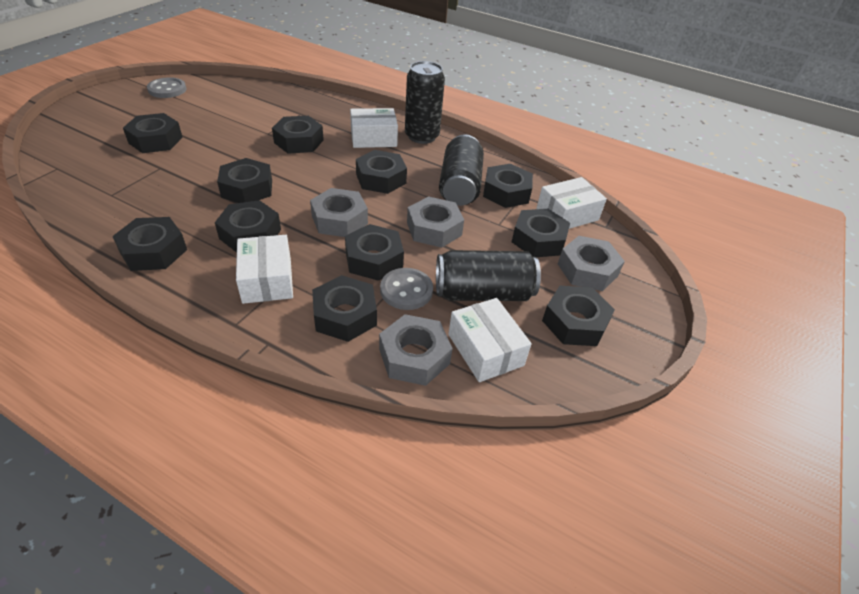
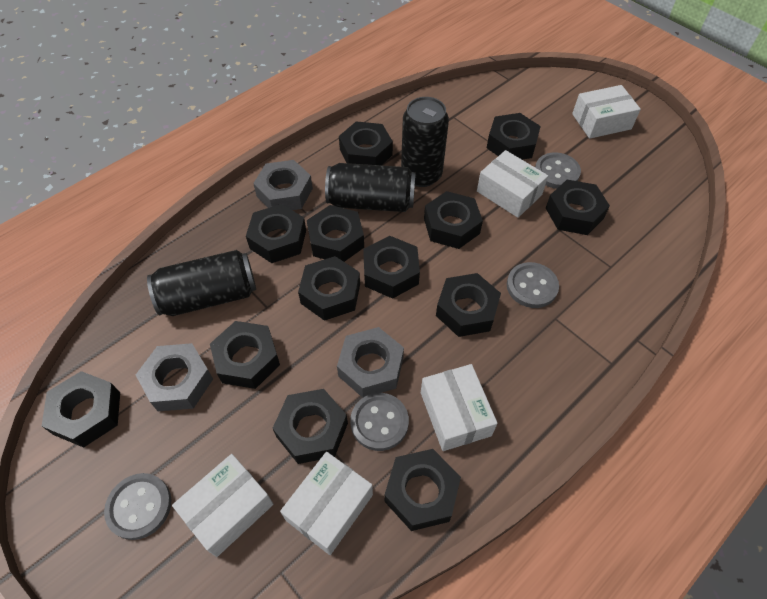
black nut: [112,217,187,271] [123,113,183,153] [215,200,281,253] [217,158,272,203] [272,116,324,154] [312,275,377,342] [345,224,404,281] [356,150,407,194] [483,164,533,208] [512,209,570,257] [542,286,615,346] = 11 -> [42,371,120,448] [210,321,280,389] [246,204,306,263] [272,389,348,464] [298,256,360,321] [307,205,364,262] [339,121,393,165] [363,236,420,299] [384,449,461,531] [424,191,483,249] [436,273,501,337] [487,113,541,160] [546,180,610,235] = 13
grey button: [147,77,186,98] [380,268,433,310] = 2 -> [104,473,171,540] [350,393,409,451] [507,262,559,308] [535,152,581,189] = 4
grey nut: [310,188,368,237] [379,314,453,386] [407,196,464,248] [558,236,625,291] = 4 -> [136,343,213,411] [253,160,313,210] [337,327,404,398] = 3
white box: [236,235,293,304] [350,108,398,148] [448,298,532,382] [536,177,607,229] = 4 -> [172,454,273,557] [280,452,373,555] [421,364,498,451] [477,150,548,218] [572,85,641,139] = 5

